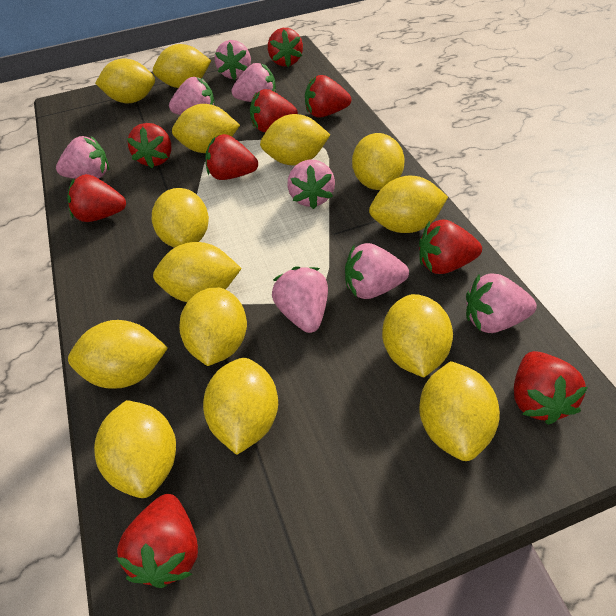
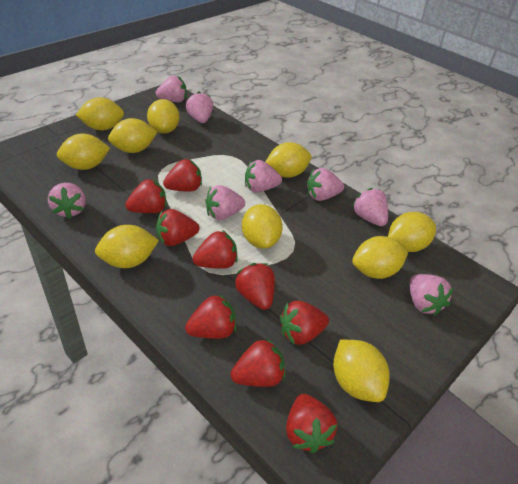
yellow lemon: [68,320,168,389] [94,400,176,498] [95,59,155,103] [152,188,209,248] [153,44,211,88] [153,242,242,302] [172,104,240,153] [179,287,247,366] [203,358,278,455] [260,114,330,165] [352,133,405,190] [369,176,448,233] [382,294,453,378] [419,361,500,461] = 14 -> [57,133,110,170] [76,97,124,131] [95,225,159,268] [108,118,157,153] [147,99,180,134] [242,204,283,249] [265,142,311,178] [333,340,390,402] [352,236,408,279] [388,212,436,252] = 10

